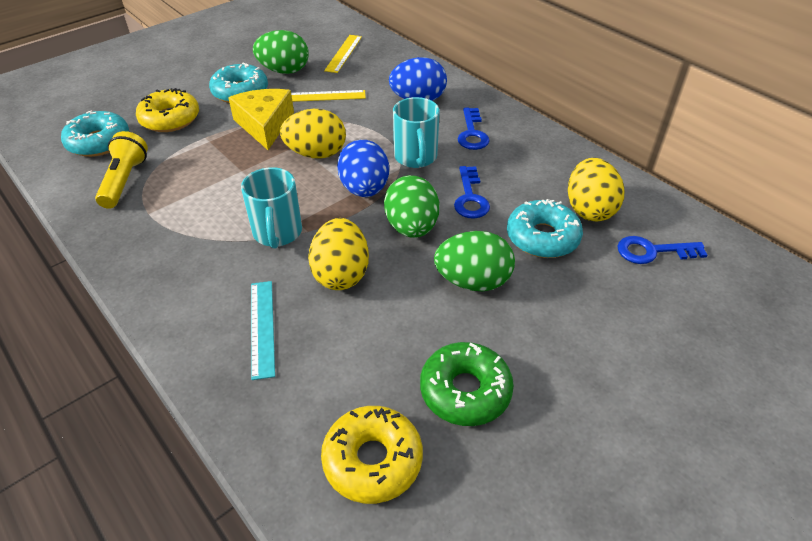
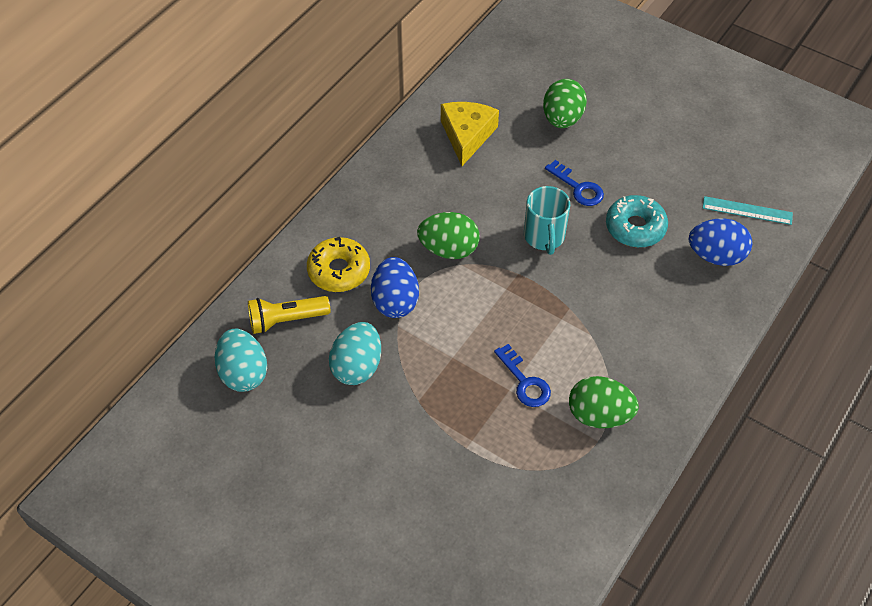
blue key: [454,166,490,219] [458,108,490,150] [617,236,707,264] = 3 -> [494,344,551,407] [545,160,604,206] = 2
green donut: [420,342,514,426] = 1 -> none = 0
turquoise donut: [61,110,129,157] [209,63,268,103] [507,199,583,258] = 3 -> [606,195,668,247] = 1
turquoise egg: none = 0 -> [215,329,267,392] [329,322,381,385] = 2
turquoise mug: [241,167,302,249] [393,97,440,168] = 2 -> [524,186,570,255] = 1
yellow donut: [136,88,199,132] [321,406,423,504] = 2 -> [307,237,370,292] = 1
yellow egg: [280,109,346,159] [308,218,369,290] [568,158,624,221] = 3 -> none = 0
yellow ruler: [291,90,366,102] [324,35,362,73] = 2 -> none = 0

